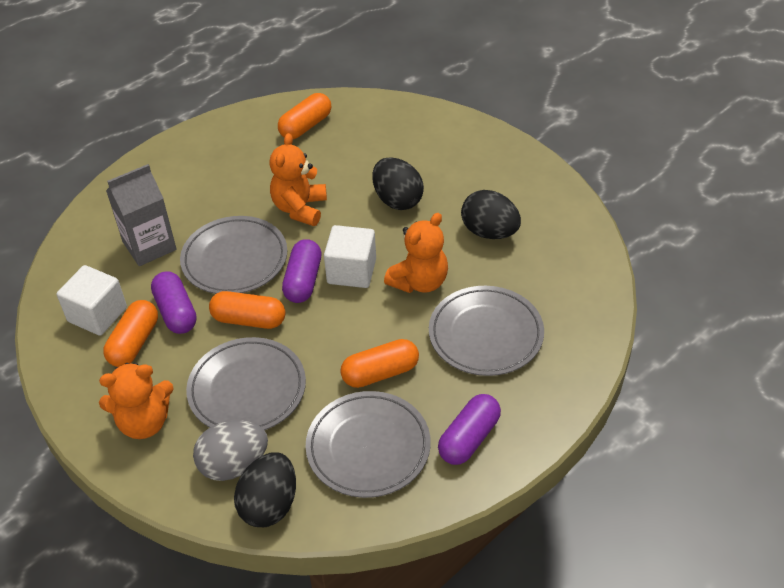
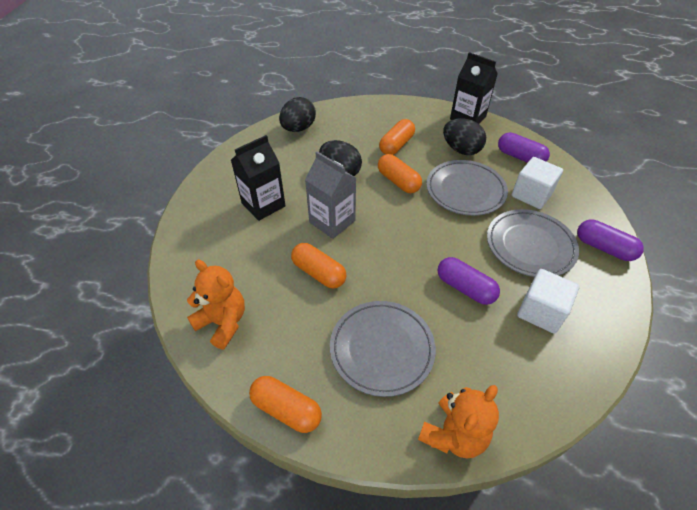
black carton: none = 0 -> [231,135,286,221] [450,52,498,124] = 2
grey egg: [193,420,268,481] = 1 -> none = 0
grey plate: [180,216,287,294] [186,337,306,430] [306,391,431,498] [429,286,544,376] = 4 -> [330,301,436,397] [426,160,508,216] [487,209,579,277] = 3
orange teddy bear: [99,363,174,439] [269,133,327,226] [384,213,448,293] = 3 -> [187,260,245,349] [418,385,499,458] = 2

